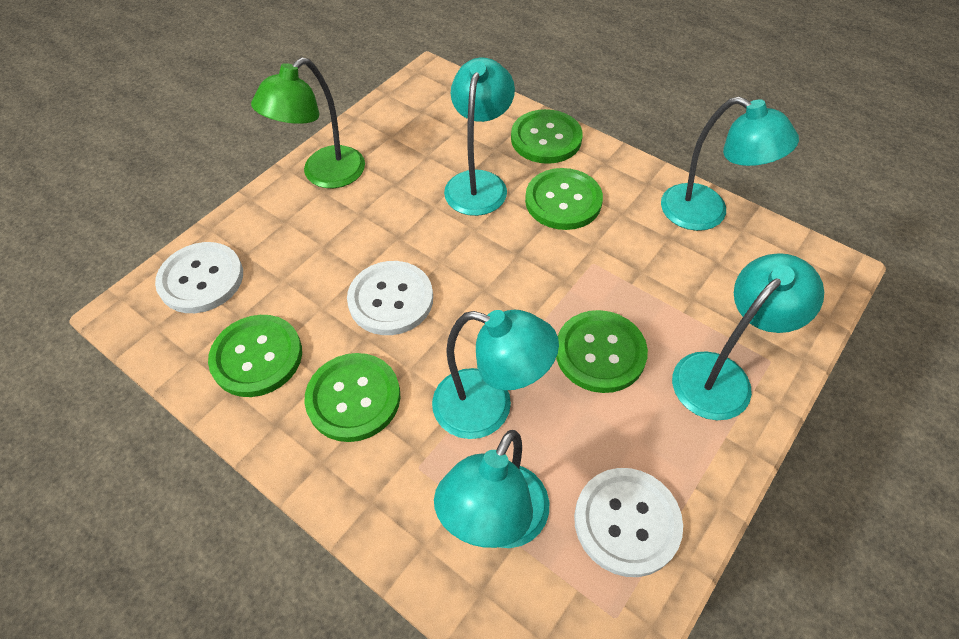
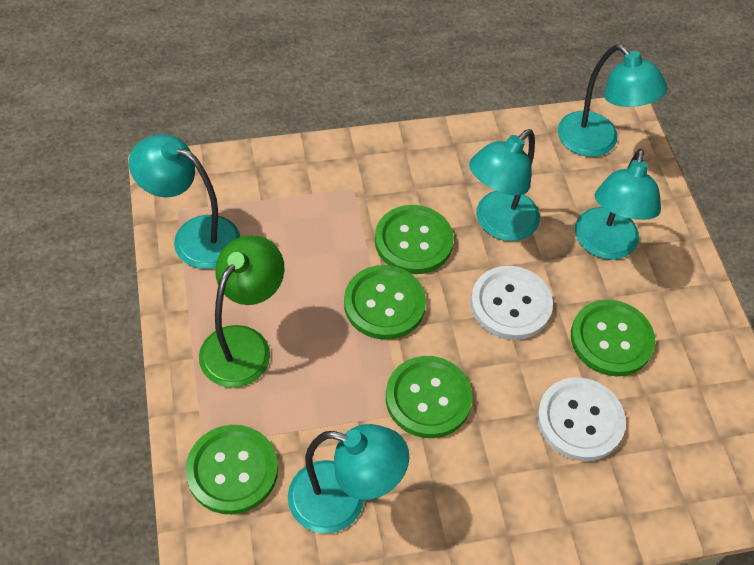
white button: [155,242,243,313] [347,261,433,335] [574,468,683,577] = 3 -> [471,266,553,340] [537,378,626,461] = 2

